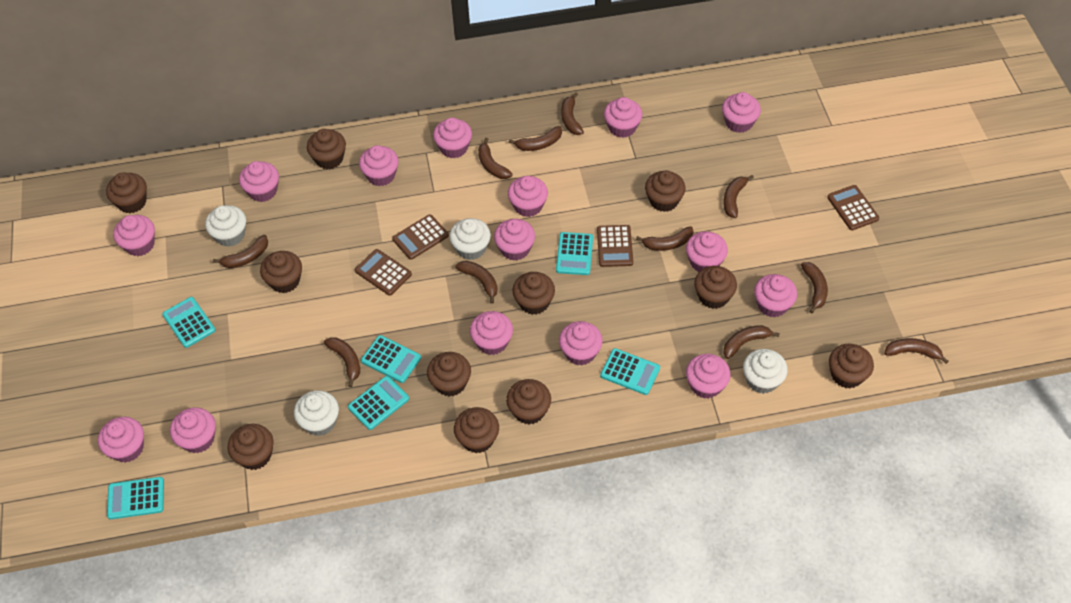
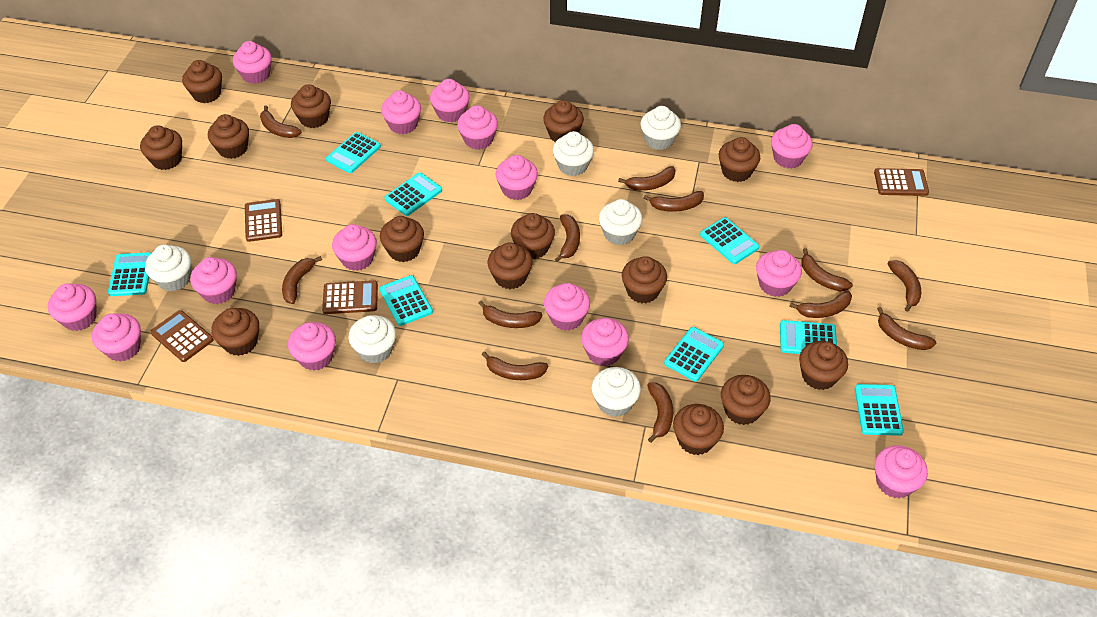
brown banana: [213,235,268,268] [324,337,360,387] [455,261,498,304] [478,138,512,179] [509,126,562,151] [561,92,584,135] [636,226,693,251] [723,175,754,218] [723,325,780,359] [801,262,828,313] [884,338,949,364] = 11 -> [260,105,302,138] [282,256,322,304] [478,301,542,328] [482,351,548,380] [555,214,580,262] [618,166,676,191] [644,191,704,212] [647,382,673,443] [789,290,852,318] [801,248,853,292] [877,307,936,350] [888,260,921,312] = 12
brown cupcake: [106,172,147,213] [228,424,274,470] [260,251,302,293] [307,129,346,170] [427,352,471,397] [454,407,499,453] [506,379,551,425] [512,272,555,315] [645,171,686,212] [694,266,737,309] [829,344,874,388] = 11 -> [140,125,182,170] [182,60,222,103] [208,114,249,159] [211,308,259,356] [291,84,331,128] [380,216,424,262] [487,242,533,289] [511,213,555,259] [543,100,584,142] [622,256,667,303] [673,404,724,455] [719,137,760,182] [721,375,771,425] [799,341,848,390] = 14
turquoise calculator: [107,477,164,519] [162,297,215,348] [348,376,409,430] [361,335,421,383] [556,232,593,275] [600,348,660,395] = 6 -> [108,252,151,296] [326,132,381,173] [379,275,433,326] [384,173,442,216] [664,327,724,382] [700,217,759,264] [780,320,837,354] [855,384,904,436] = 8
white cupcake: [205,205,246,247] [294,390,339,436] [449,218,491,260] [743,349,788,394] = 4 -> [145,245,191,291] [348,315,396,364] [553,131,594,176] [591,367,641,417] [599,199,642,245] [641,106,681,150] = 6

